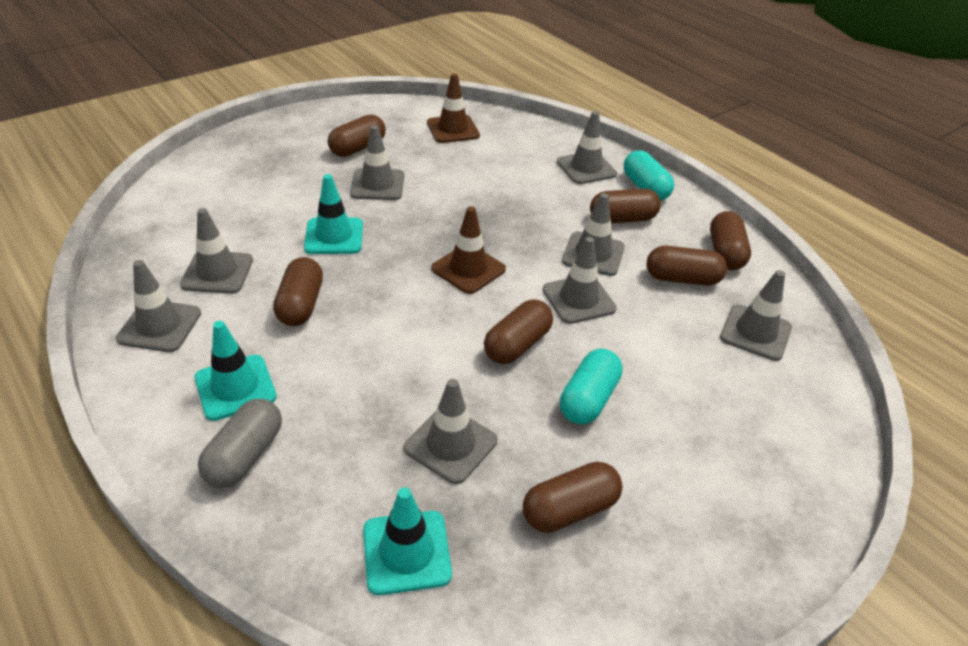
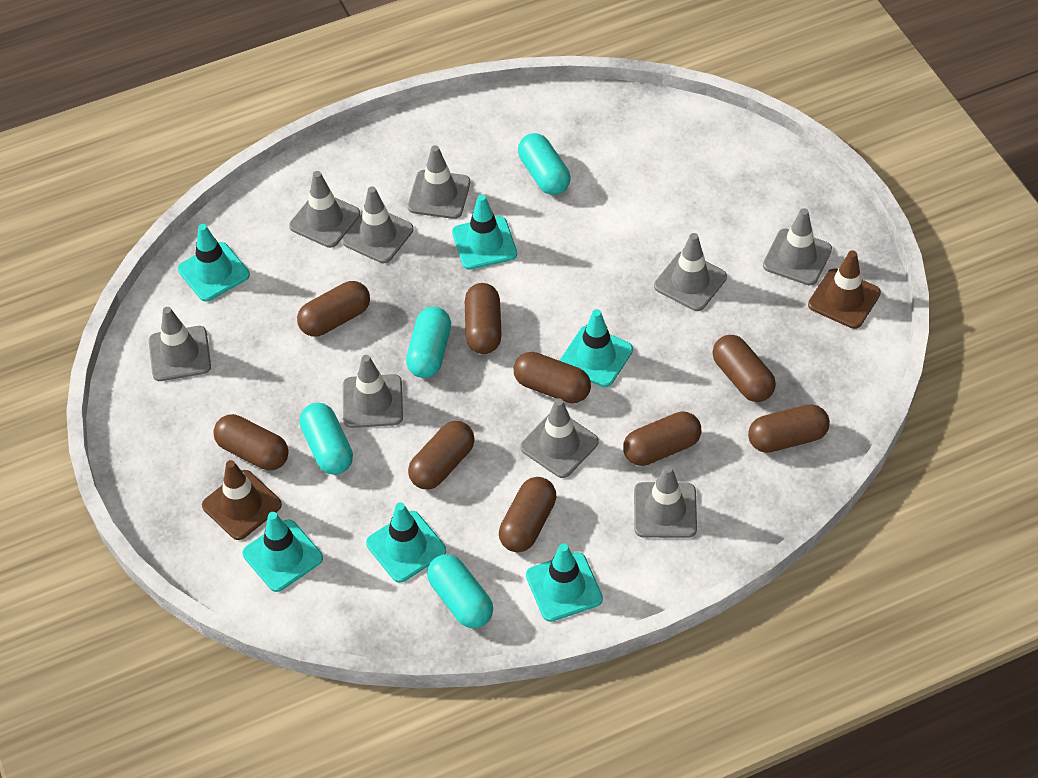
brown capsule: [273,257,323,326] [328,114,386,157] [484,300,553,364] [523,461,623,533] [590,188,661,223] [647,246,727,286] [710,211,751,270] = 7 -> [213,414,289,470] [297,281,370,337] [408,421,475,489] [465,283,502,354] [499,477,556,553] [514,352,591,403] [623,411,701,466] [713,335,776,402] [748,404,830,453] = 9
grey capsule: [198,399,282,488] = 1 -> none = 0
grey traffic cone: [116,260,201,352] [180,208,253,294] [350,125,404,200] [404,379,497,484] [543,237,617,324] [557,111,617,184] [562,193,625,276] [720,270,792,361] = 8 -> [149,307,211,381] [289,171,360,248] [342,186,414,263] [343,355,403,428] [408,145,470,219] [520,398,599,478] [634,465,697,538] [654,233,727,311] [763,208,832,285] = 9
turquoise capsule: [560,349,623,424] [624,150,674,201] = 2 -> [300,403,353,475] [406,306,451,378] [427,554,493,628] [518,133,570,195] = 4
turquoise traffic cone: [195,321,277,421] [304,174,363,254] [363,487,452,595] = 3 -> [178,224,250,302] [243,512,323,592] [366,502,446,583] [452,194,517,270] [526,543,603,622] [560,309,633,387] = 6

